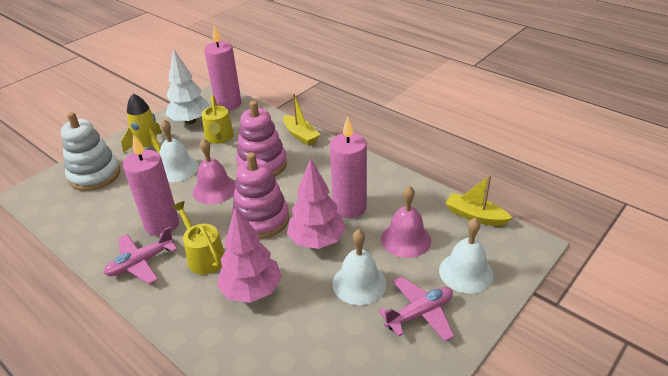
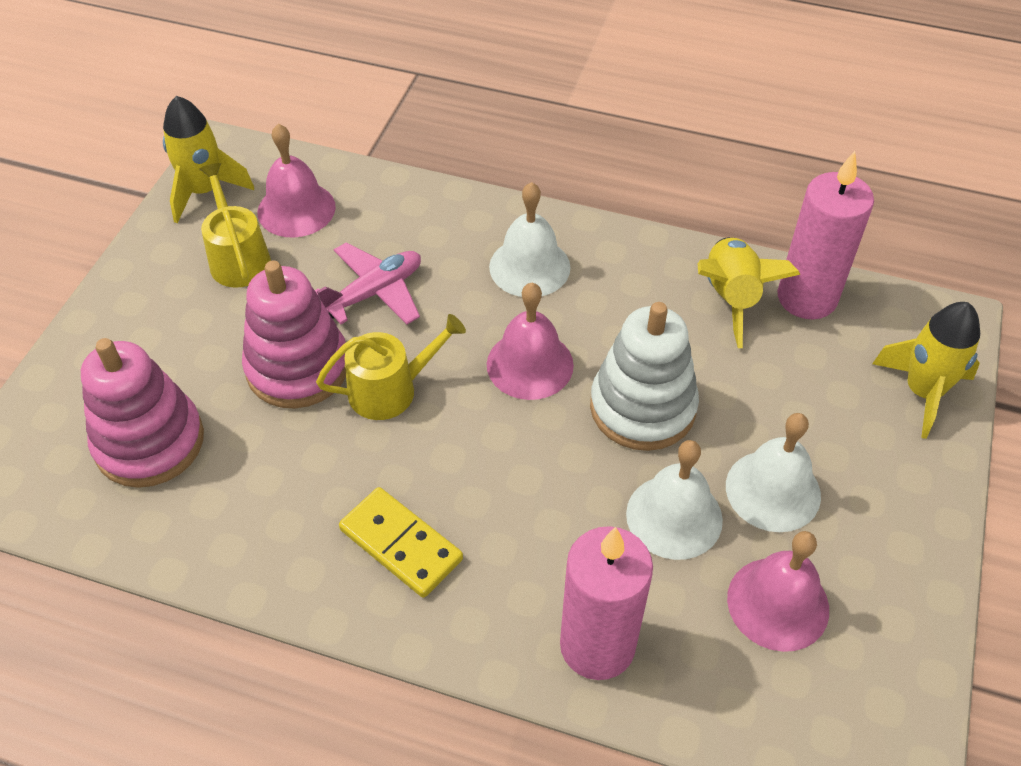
pink bell: [193,138,236,204] [381,186,431,258] = 2 -> [257,124,336,238] [487,283,574,400] [727,531,829,652] = 3
pink candle: [123,134,179,236] [204,25,241,110] [330,116,367,218] = 3 -> [560,526,653,680] [777,151,874,319] = 2
pink plane: [104,227,177,284] [378,276,454,342] = 2 -> [315,242,421,325] = 1
pink tree: [217,206,282,303] [287,158,346,249] = 2 -> none = 0
white tree: [165,48,210,124] = 1 -> none = 0
yellow boat: [283,94,320,145] [445,175,512,226] = 2 -> none = 0
yellow domino: none = 0 -> [339,487,463,598] = 1
yellow rocket: [121,94,162,153] = 1 -> [163,96,254,223] [697,237,800,348] [872,302,980,439] = 3

